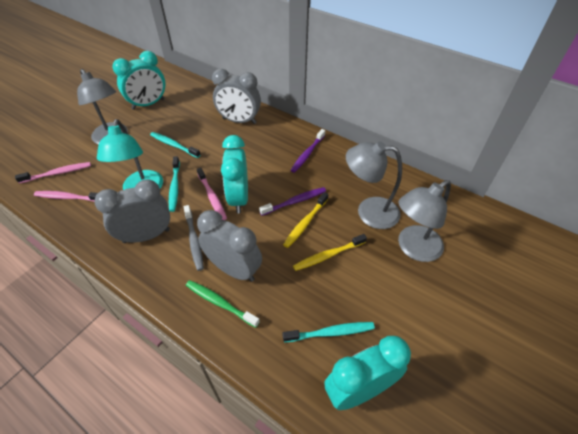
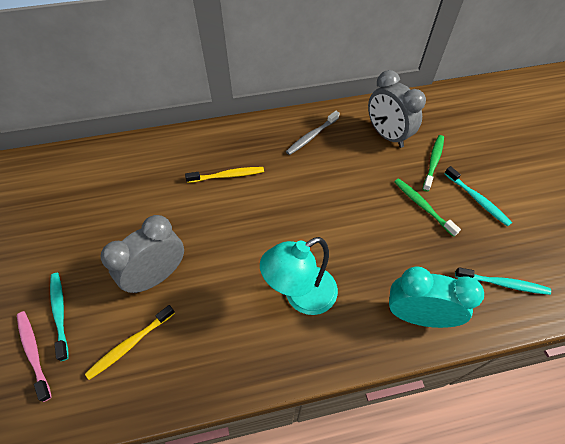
green toothbrush: [186,280,260,328] = 1 -> [394,178,461,237] [423,135,444,192] = 2
grey clock: [95,179,170,243] [197,210,262,282] [212,69,261,124] = 3 -> [101,215,184,293] [368,70,426,148] = 2
grey lamp: [77,69,128,145] [346,141,402,229] [398,180,451,262] = 3 -> none = 0
pink toothbrush: [15,162,91,184] [34,191,98,202] [197,168,227,220] = 3 -> [17,311,52,402] = 1
purple toothbrush: [259,187,326,216] [291,129,325,173] = 2 -> none = 0
turquoise clock: [112,51,165,110] [221,135,248,213] [324,336,411,410] = 3 -> [389,266,484,328] = 1

